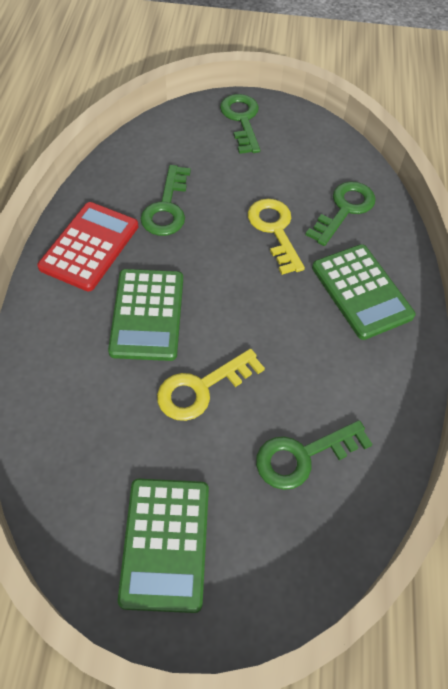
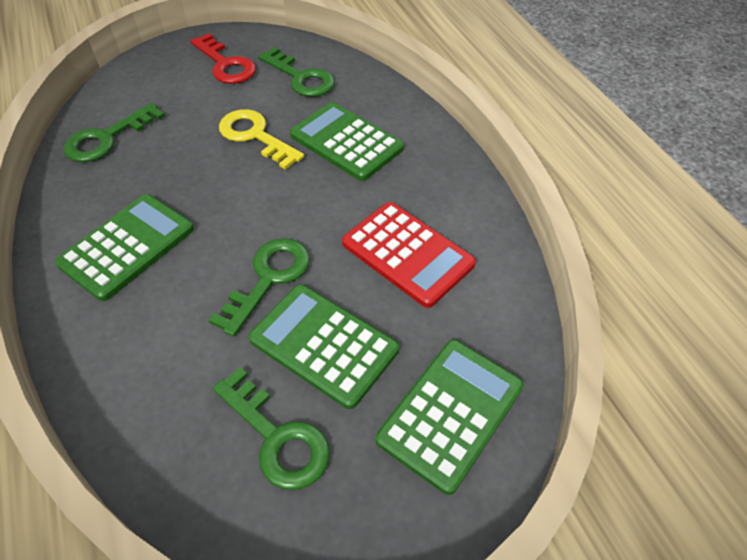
green calculator: [108,269,183,361] [118,479,209,613] [312,244,416,340] = 3 -> [55,194,194,301] [249,284,399,409] [290,102,404,181] [376,340,524,495] = 4
red key: none = 0 -> [190,33,256,84] = 1
yellow key: [157,349,265,421] [248,199,305,275] = 2 -> [219,109,304,170] = 1

